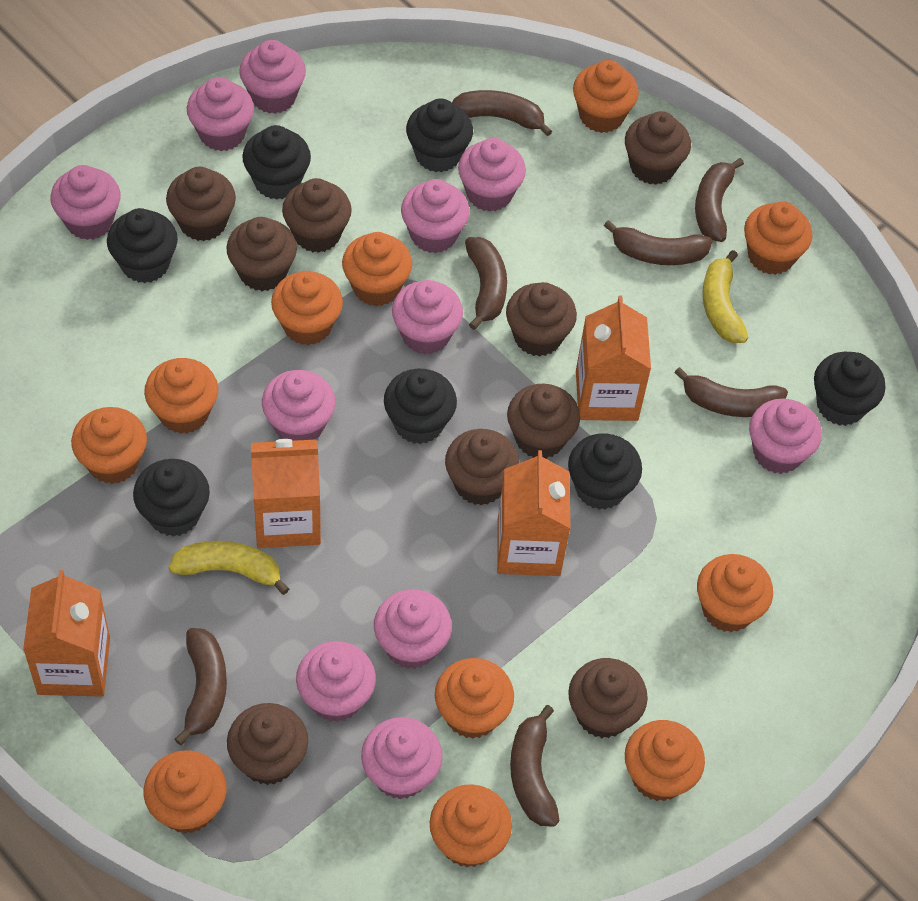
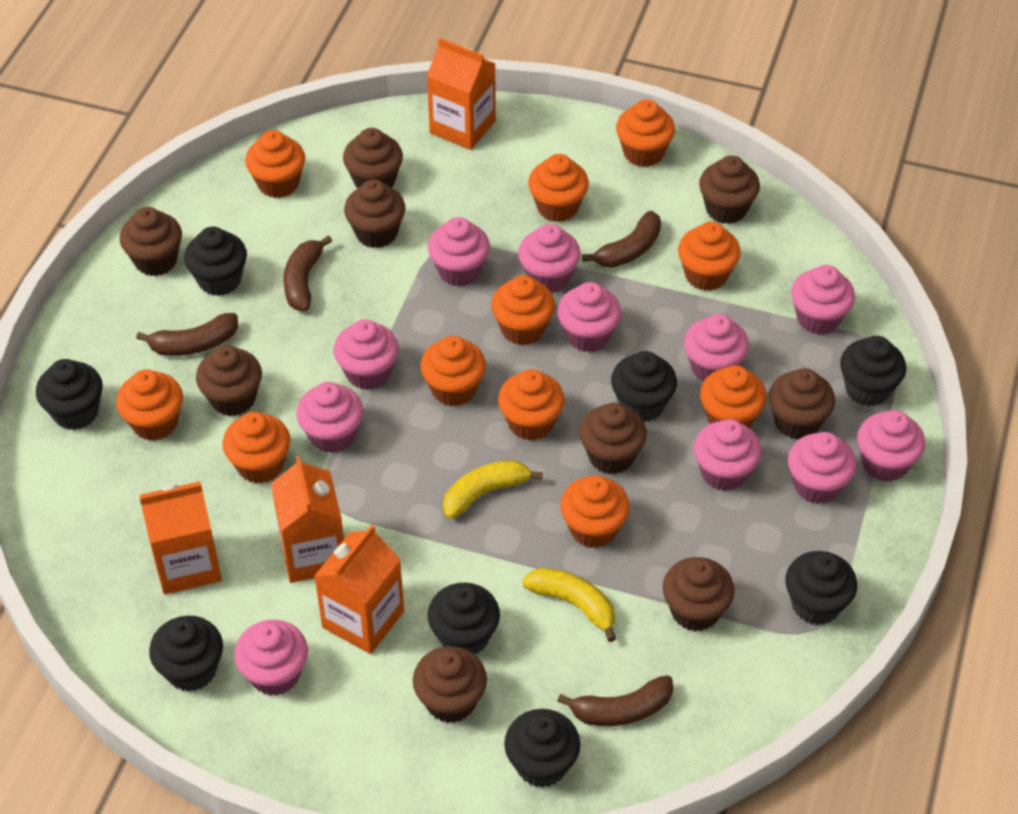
black cupcake: [107,208,178,283] [133,459,210,537] [242,125,311,200] [384,368,457,444] [406,99,473,172] [568,433,642,510] [814,352,885,426] = 7 -> [36,359,103,430] [149,615,223,692] [184,227,247,296] [428,583,500,654] [504,709,580,788] [611,351,677,422] [785,551,857,625] [840,336,906,407] = 8
brown banana: [175,628,227,745] [452,90,552,136] [465,237,507,330] [510,705,560,827] [604,220,712,265] [674,367,788,417] [695,158,744,242] = 7 -> [136,313,238,356] [283,235,332,311] [557,675,673,726] [582,211,661,268] = 4

